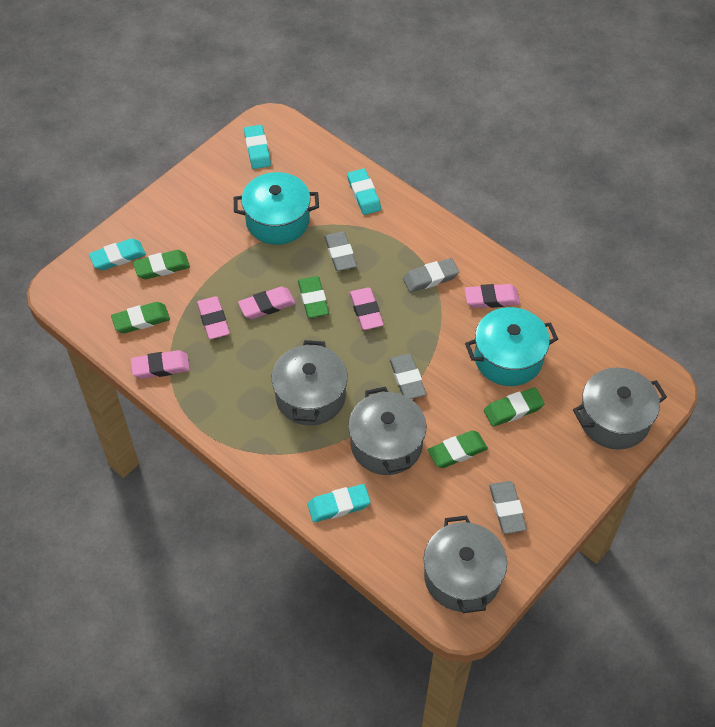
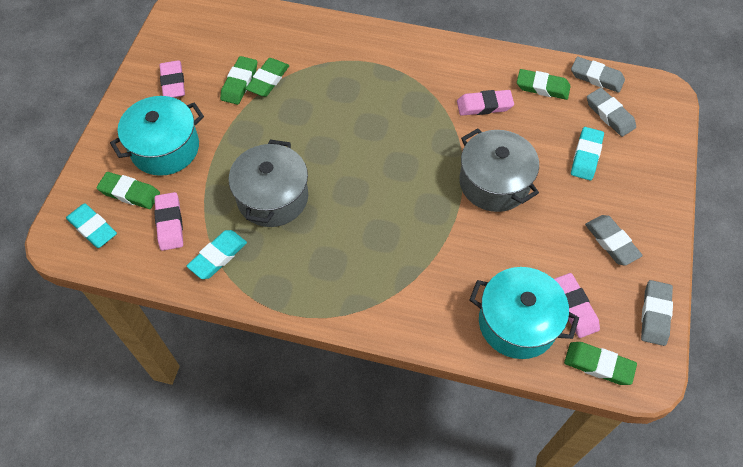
grey pot: [271,340,348,426] [348,387,426,475] [424,515,507,613] [573,367,667,450] = 4 -> [229,140,308,227] [459,128,539,212] = 2
pink eraser: [131,350,190,379] [197,296,230,339] [238,286,296,319] [350,288,384,330] [465,284,520,308] = 5 -> [154,192,183,251] [159,60,185,98] [457,90,514,116] [554,273,600,338] = 4
turquoise eraser: [89,238,146,270] [244,125,271,169] [307,484,371,522] [347,168,381,215] = 4 -> [66,203,117,248] [187,230,247,279] [571,127,604,180] = 3

